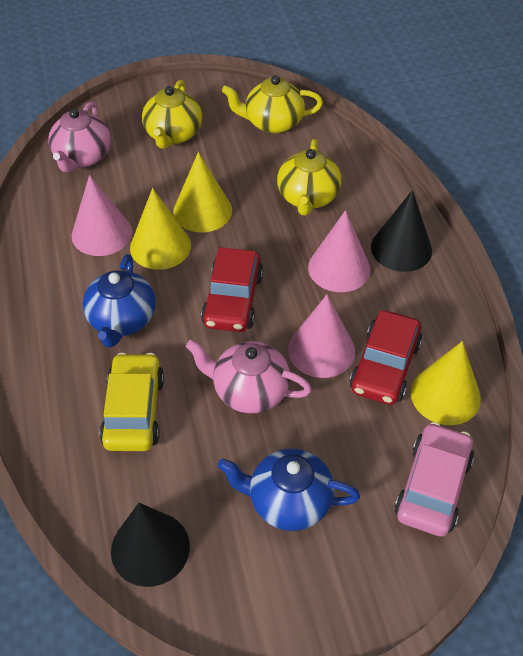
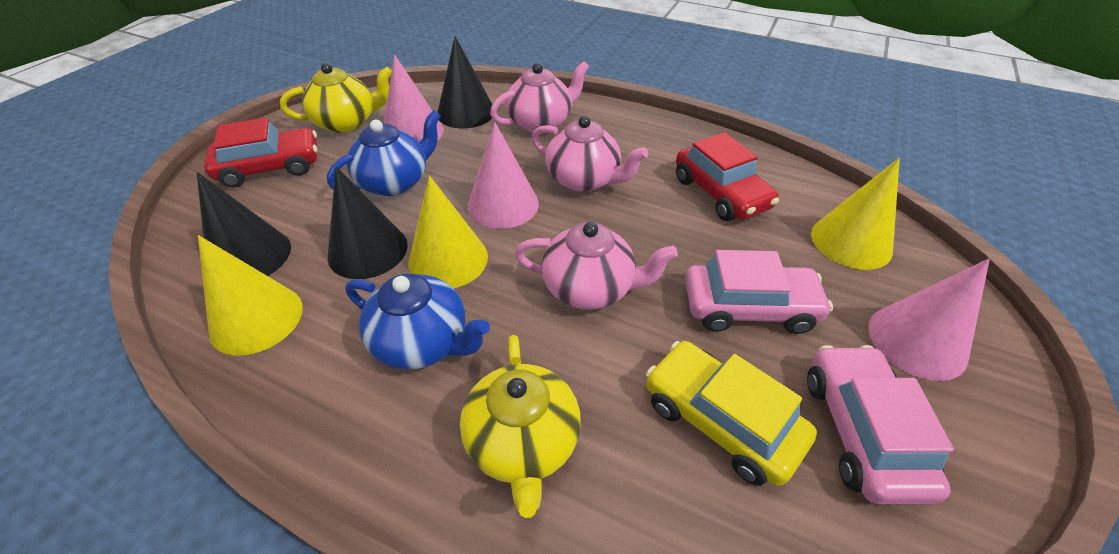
black cone: [111,503,190,587] [371,190,432,272] = 2 -> [197,172,291,276] [328,166,408,279] [437,36,493,128] = 3
pink car: [394,422,474,537] = 1 -> [685,250,833,334] [807,345,954,504] = 2
pink teapot: [48,101,111,173] [186,340,312,413] = 2 -> [490,61,589,132] [515,222,678,310] [532,116,648,192] = 3
yellow teapot: [142,80,202,149] [222,75,323,134] [277,139,341,216] = 3 -> [280,63,392,133] [460,335,581,518] = 2

